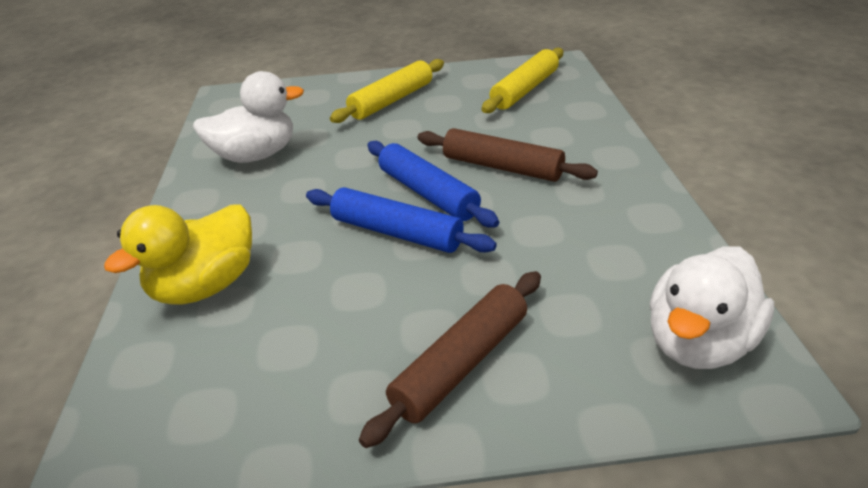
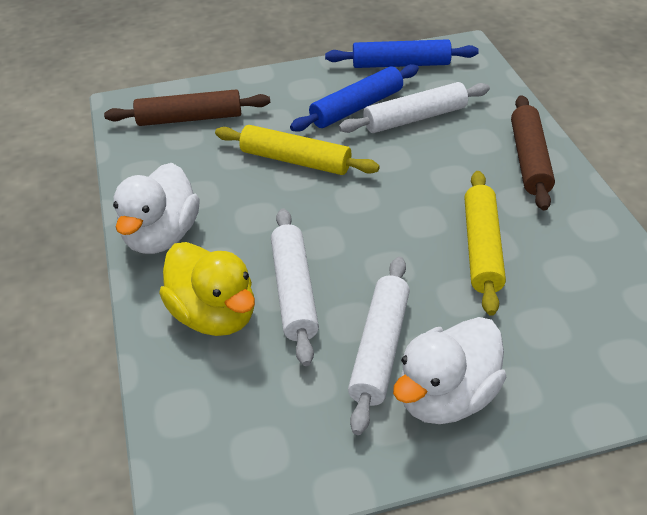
white rolling pin: none = 0 -> [271,208,319,366] [339,82,490,133] [348,257,410,435] = 3

